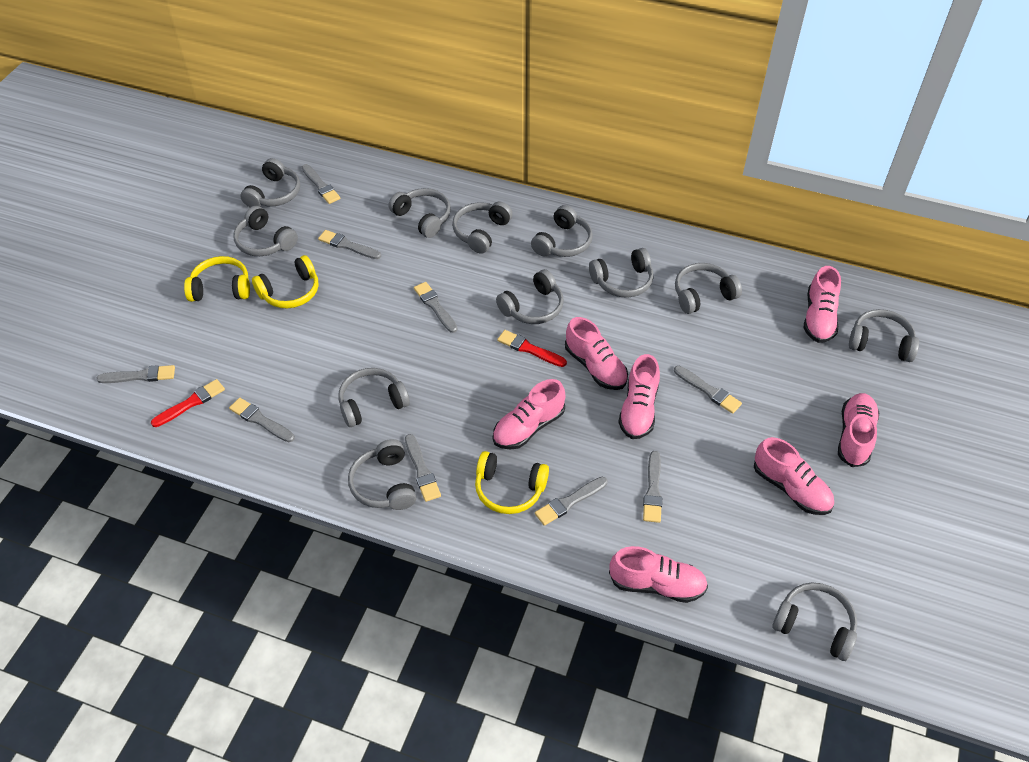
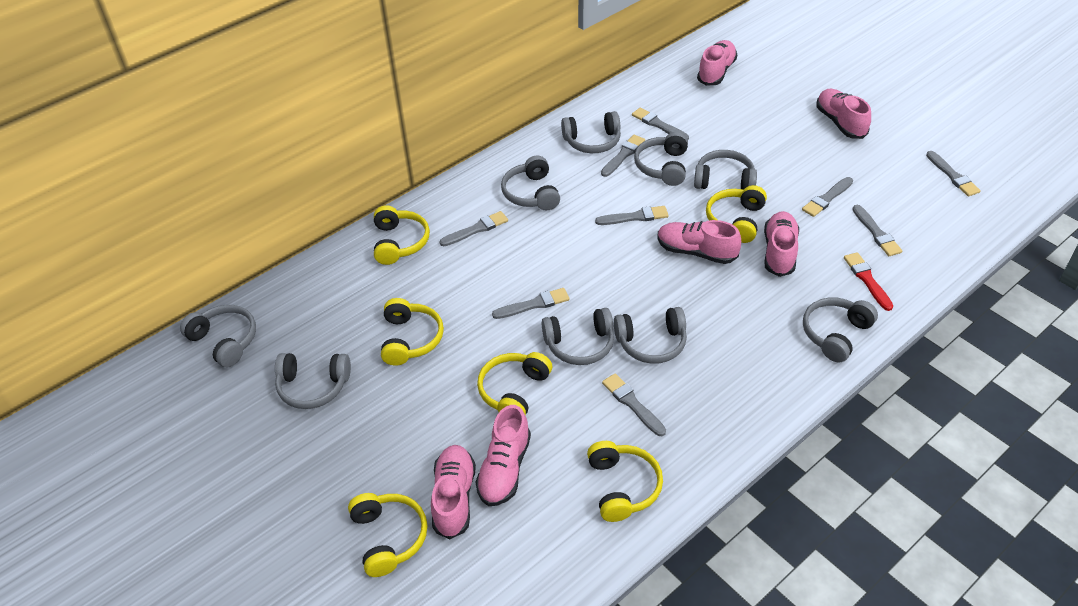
grey headphones: [233,206,298,256] [240,158,300,207] [338,368,410,427] [348,439,416,510] [389,188,451,238] [452,202,513,254] [496,269,564,324] [531,205,593,257] [589,248,653,298] [675,263,742,314] [772,583,857,661] [849,309,919,362] = 12 -> [180,305,256,367] [275,353,351,409] [501,155,560,210] [542,308,614,365] [561,111,621,153] [614,307,687,364] [634,132,688,186] [694,150,757,190] [803,298,878,362] = 9
pink shoe: [493,379,565,449] [565,317,628,390] [609,546,708,603] [618,354,660,439] [754,437,834,515] [804,266,841,343] [838,393,880,467] = 7 -> [431,445,476,539] [476,405,531,506] [658,220,741,264] [697,40,737,86] [764,211,799,277] [816,89,871,139] = 6
red brush: [151,379,225,427] [497,330,567,367] = 2 -> [844,252,893,311] = 1
yellow headphones: [184,256,250,302] [252,255,319,308] [475,451,549,514] = 3 -> [348,493,428,577] [374,205,430,265] [381,298,444,366] [477,352,552,416] [587,441,663,522] [706,185,767,243] = 6

